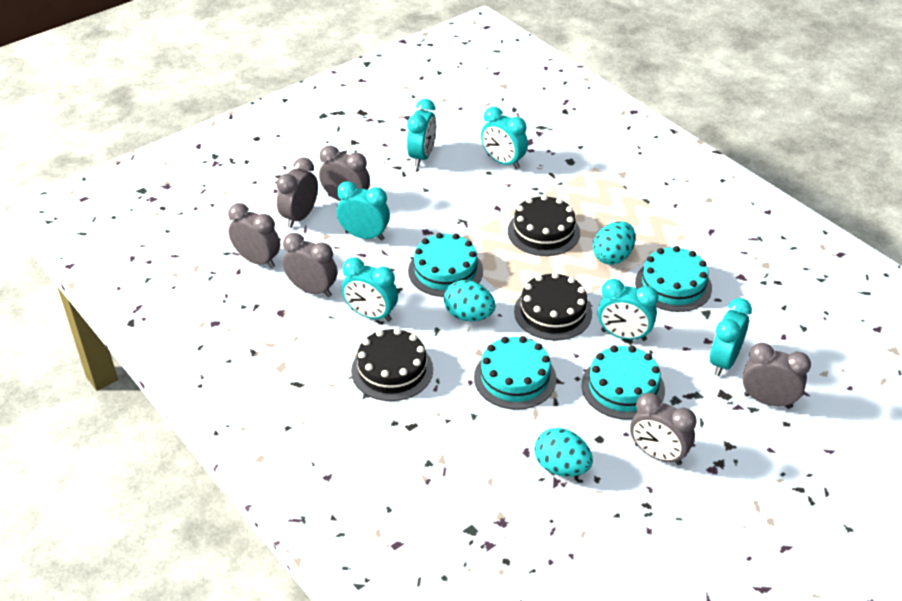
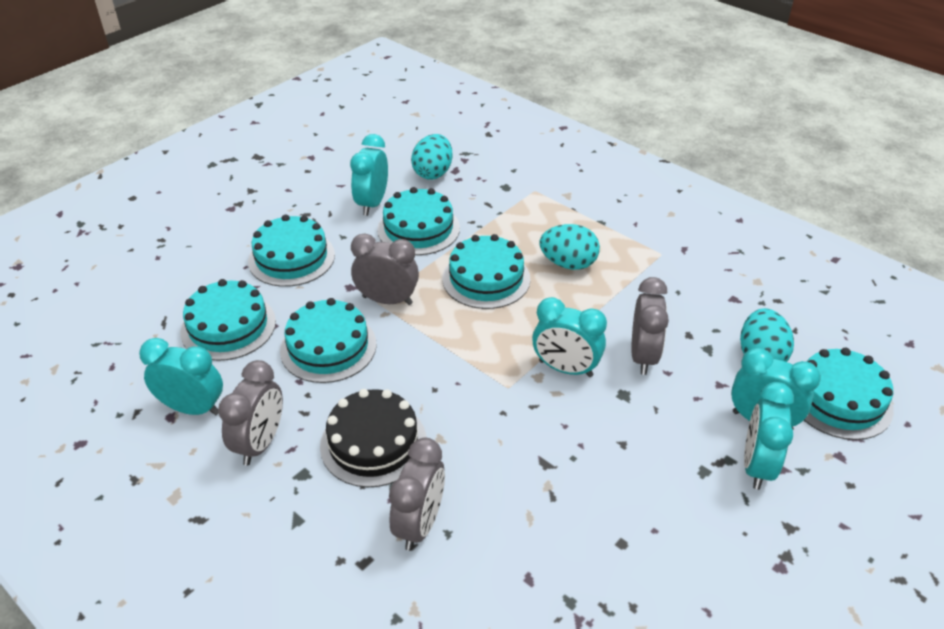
black cake: [351,328,433,401] [508,195,580,256] [514,272,592,340] = 3 -> [320,389,427,487] = 1
grey clock: [228,203,280,268] [276,157,318,228] [283,233,337,297] [319,146,370,201] [630,393,696,465] [742,343,811,408] = 6 -> [218,360,283,465] [351,233,419,305] [389,438,445,551] [631,277,669,375] = 4
turquoise cake: [408,233,483,297] [474,336,556,410] [581,346,665,420] [635,246,712,312] = 4 -> [180,279,276,361] [248,214,335,287] [280,298,377,383] [377,187,460,255] [443,234,530,309] [804,348,894,440] = 6
turquoise clock: [337,181,390,241] [342,257,398,322] [407,99,436,167] [481,107,528,169] [598,279,658,341] [710,298,752,376] = 6 -> [139,338,223,415] [350,134,388,216] [532,297,607,377] [731,348,821,429] [744,382,794,490] = 5

